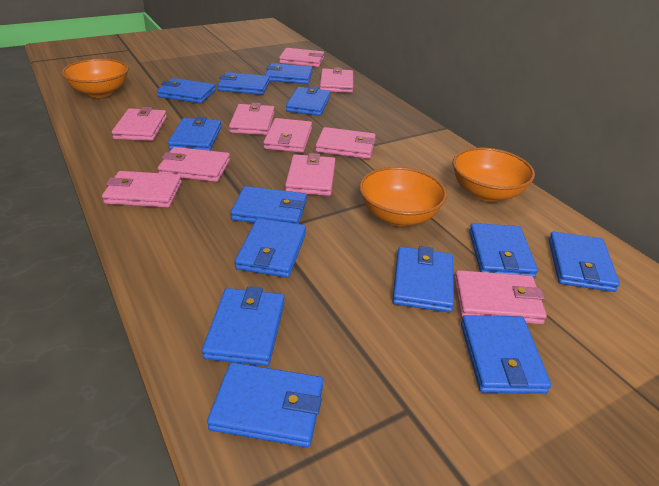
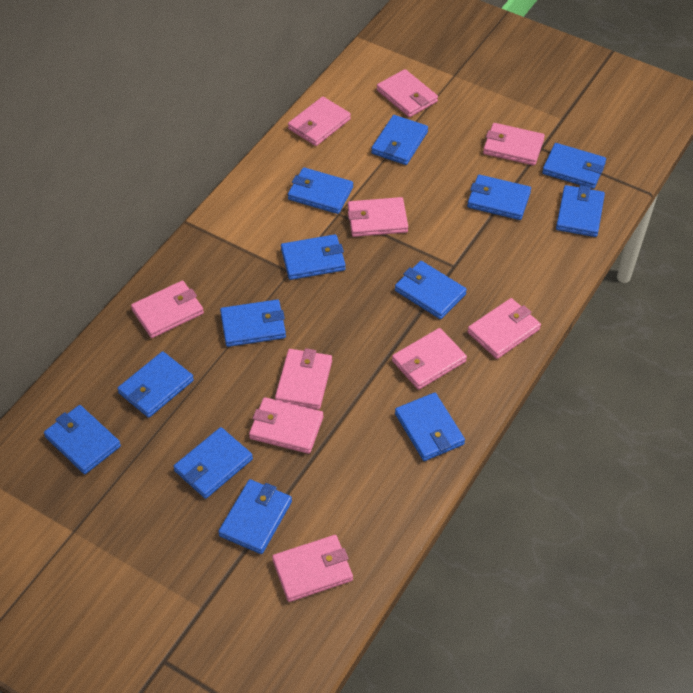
orange bowl: [61,59,129,98] [359,167,447,226] [453,147,535,202] = 3 -> none = 0

